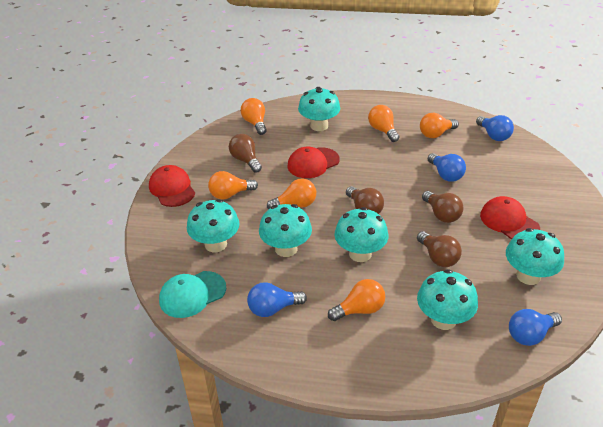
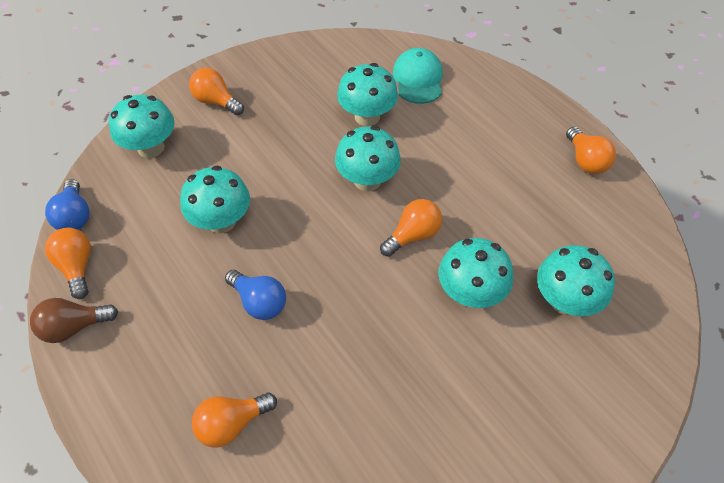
blue light bulb: [247,282,307,317] [428,153,466,182] [476,115,514,141] [509,309,562,346] = 4 -> [45,179,90,230] [225,270,286,320] = 2
brown light bulb: [229,134,262,173] [346,186,384,214] [417,231,462,267] [422,191,464,223] = 4 -> [30,298,118,343] = 1
orange light bulb: [208,171,258,199] [241,98,267,135] [267,178,316,209] [328,279,385,321] [368,105,399,142] [420,113,459,138] = 6 -> [45,228,91,299] [189,68,244,115] [192,393,277,448] [380,199,442,257] [566,127,616,174] = 5
red cap: [149,165,195,207] [287,147,340,178] [480,196,540,240] = 3 -> none = 0

